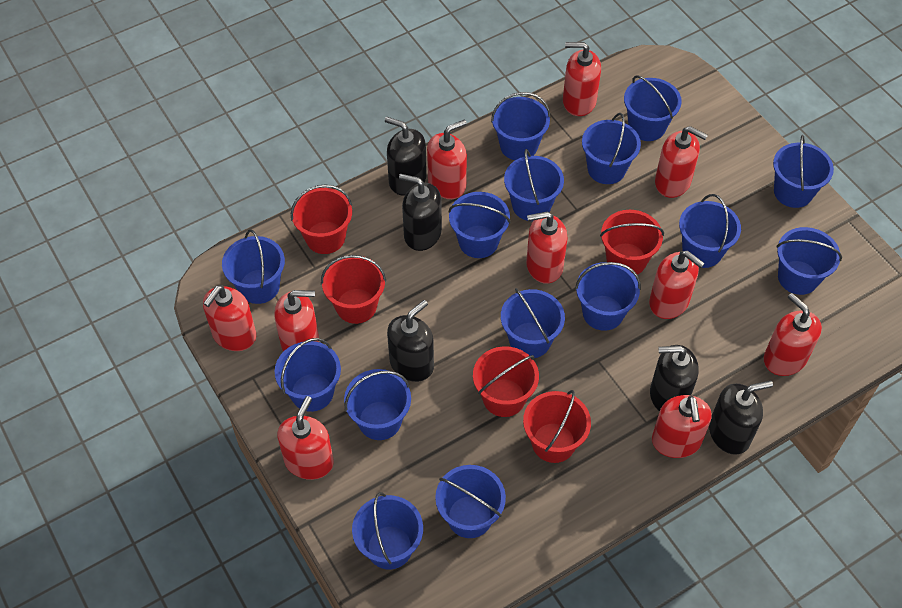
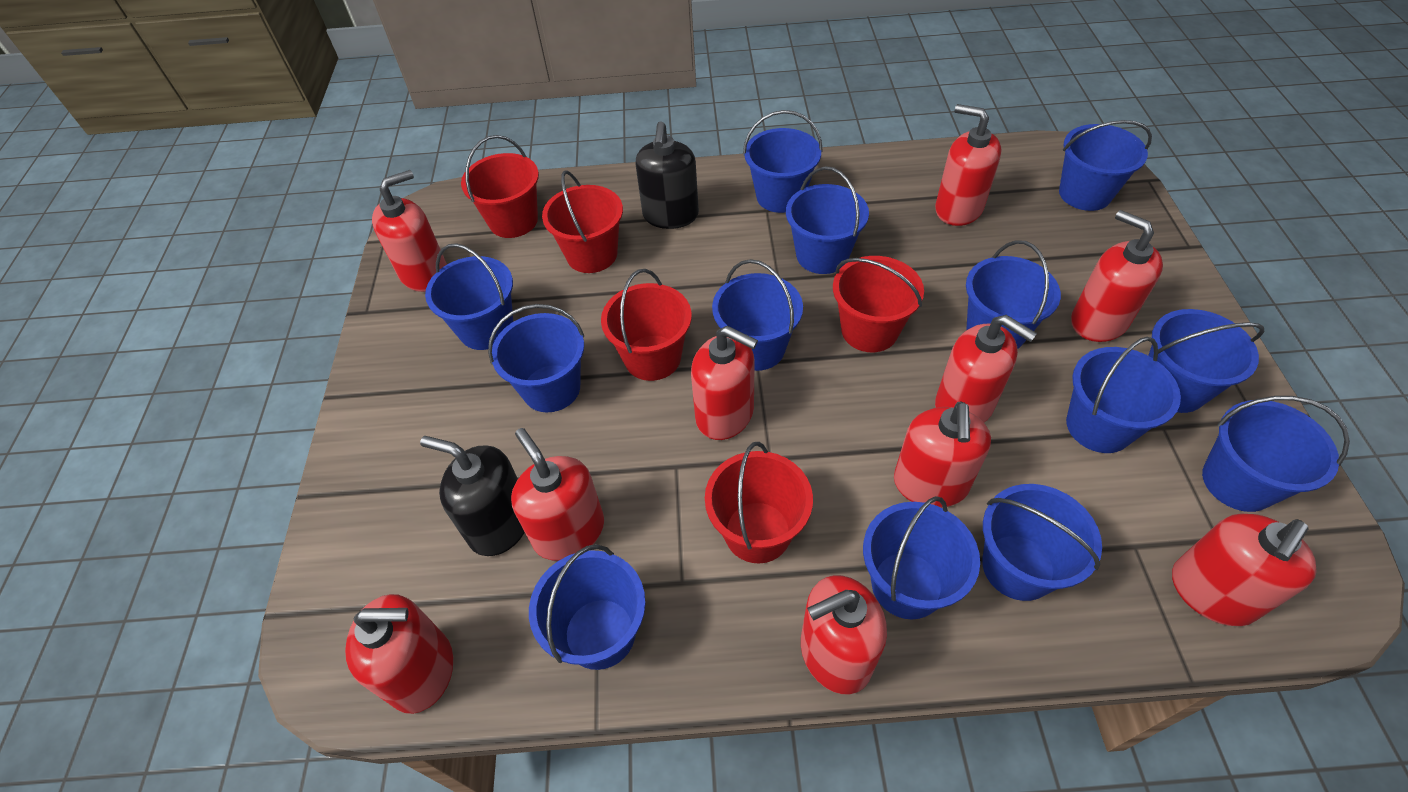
black soap dispenser: [385,117,427,196] [387,300,434,382] [399,174,442,251] [650,345,699,412] [709,381,773,455] = 5 -> [420,436,525,556] [636,121,699,229] = 2
blue bucket: [222,229,285,304] [275,338,341,412] [344,369,411,440] [352,492,423,569] [435,465,506,538] [449,192,511,258] [491,92,551,160] [501,288,565,358] [504,149,564,221] [575,262,641,331] [582,113,641,184] [624,75,682,141] [679,194,741,268] [773,135,834,208] [776,227,842,295] = 15 -> [425,243,513,350] [488,304,584,412] [529,544,646,670] [712,259,803,371] [743,110,823,213] [786,166,869,274] [863,496,980,619] [966,240,1061,349] [982,484,1102,601] [1059,120,1152,211] [1066,337,1181,453] [1148,309,1264,413] [1202,396,1350,512] = 13

